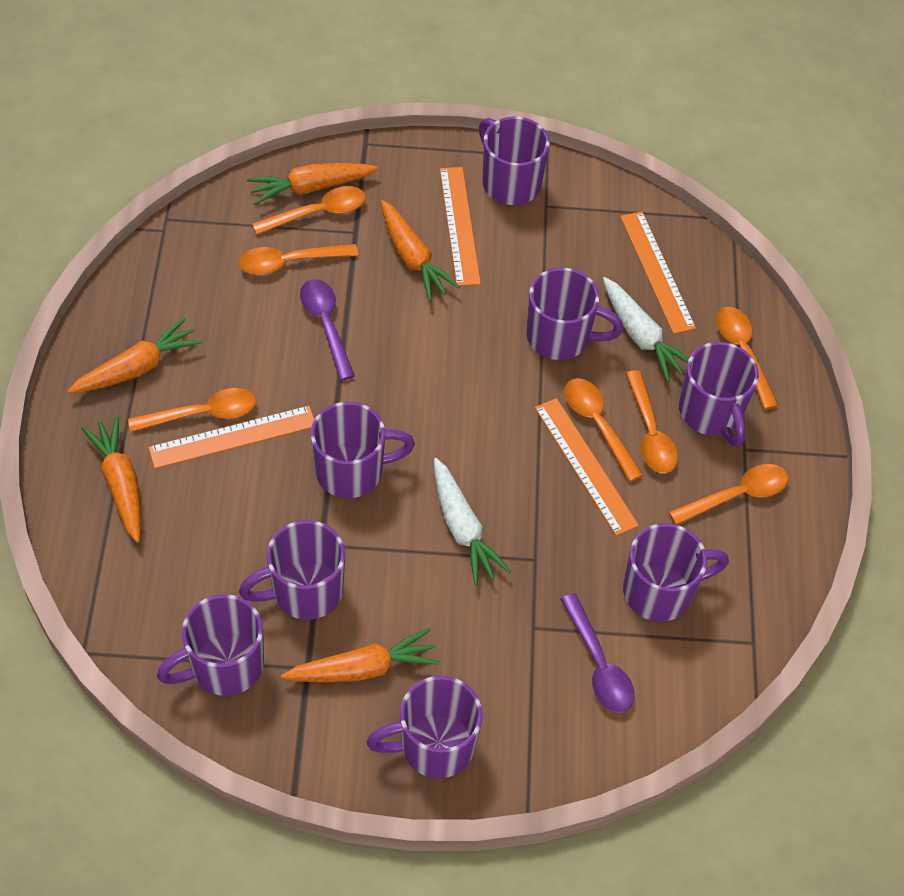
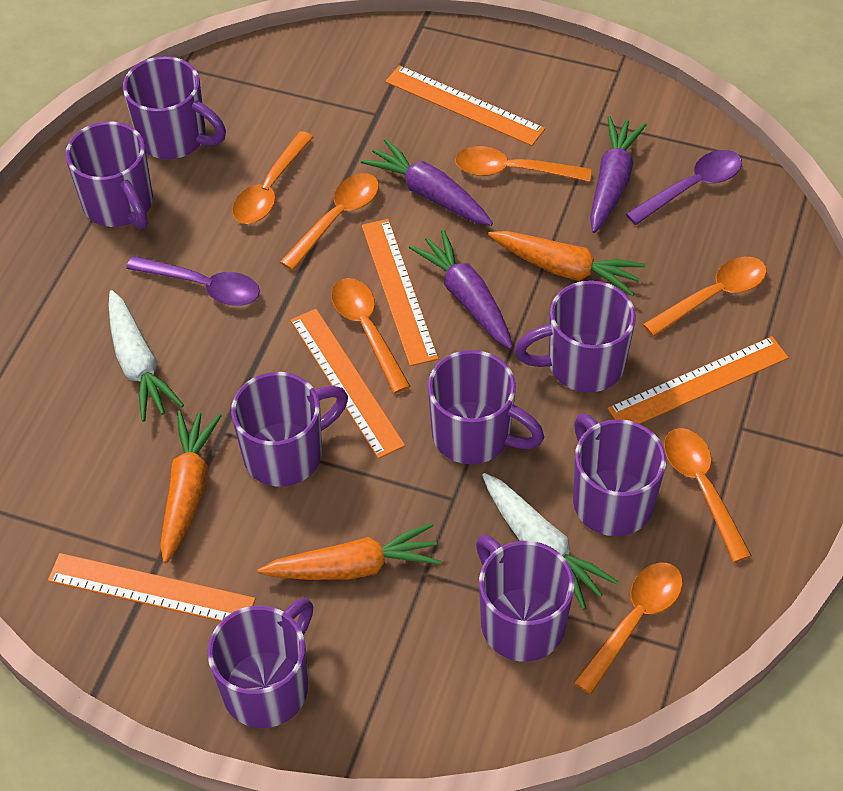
orange carrot: [67,318,203,394] [81,416,141,543] [247,163,378,205] [281,628,440,682] [381,200,460,301] = 5 -> [160,410,222,563] [258,523,441,580] [488,231,646,296] = 3
orange ruler: [148,406,315,469] [440,167,481,286] [535,398,639,536] [620,211,696,334] = 4 -> [48,553,256,621] [290,309,405,459] [361,219,439,366] [385,65,545,146] [608,336,789,424] = 5
purple carrot: none = 0 -> [361,138,493,226] [409,230,513,349] [590,116,647,233] = 3

